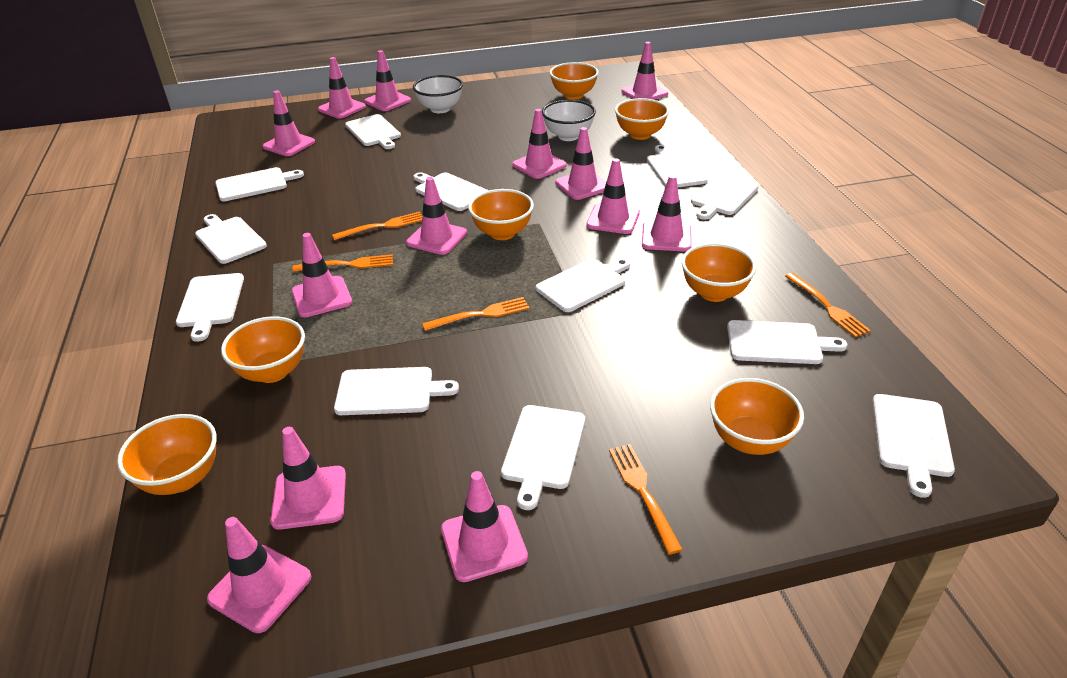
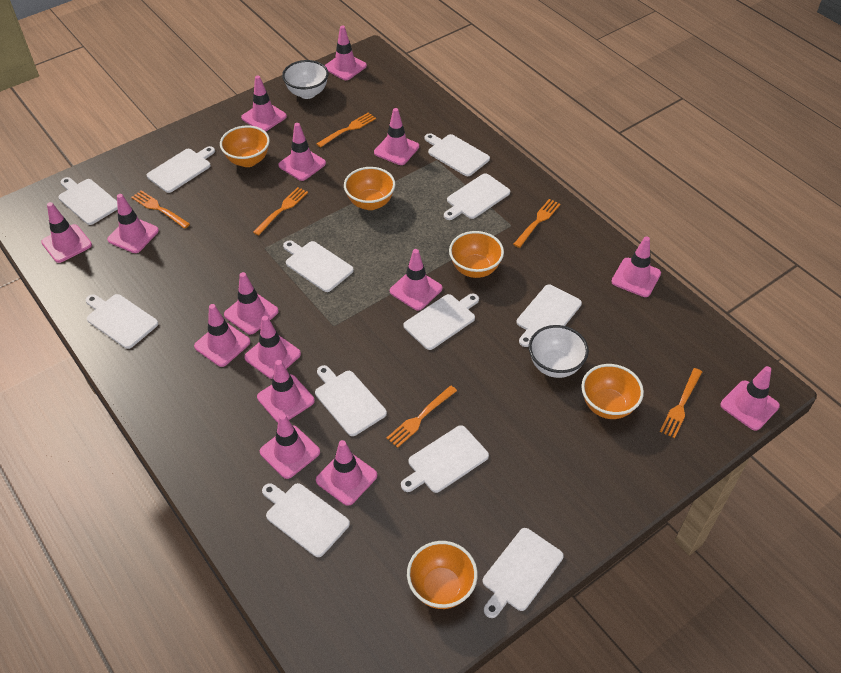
orange bowl: [117,414,217,495] [221,316,305,383] [468,189,534,240] [550,62,599,100] [615,98,669,140] [681,243,756,302] [710,378,804,455] = 7 -> [220,125,270,167] [344,167,395,210] [407,541,478,609] [449,231,504,278] [581,364,644,419] = 5
orange fork: [293,254,393,272] [332,212,422,240] [422,297,530,331] [609,444,683,555] [785,273,871,337] = 5 -> [131,190,190,229] [253,187,308,236] [316,112,376,148] [386,385,457,448] [513,199,561,248] [660,368,702,438] = 6
pink traffic cone: [207,517,311,633] [262,90,315,156] [270,427,346,530] [291,233,352,317] [318,57,366,119] [364,50,411,111] [406,177,467,255] [441,471,528,582] [512,109,567,179] [555,127,606,200] [586,158,640,234] [621,42,668,100] [642,175,692,252] = 13 -> [41,202,92,263] [107,194,159,253] [194,304,250,367] [224,272,279,334] [241,75,287,132] [244,316,301,379] [257,360,315,423] [260,414,320,479] [278,123,326,181] [316,440,377,506] [325,26,367,80] [374,108,419,165] [390,249,442,311] [611,236,661,297] [720,366,780,431] = 15

